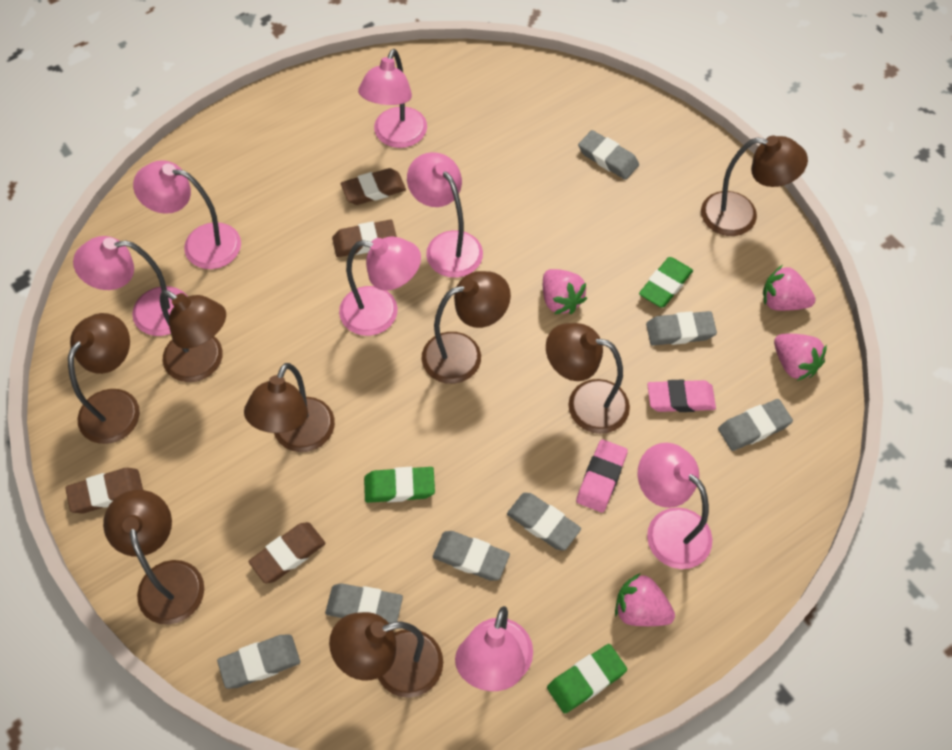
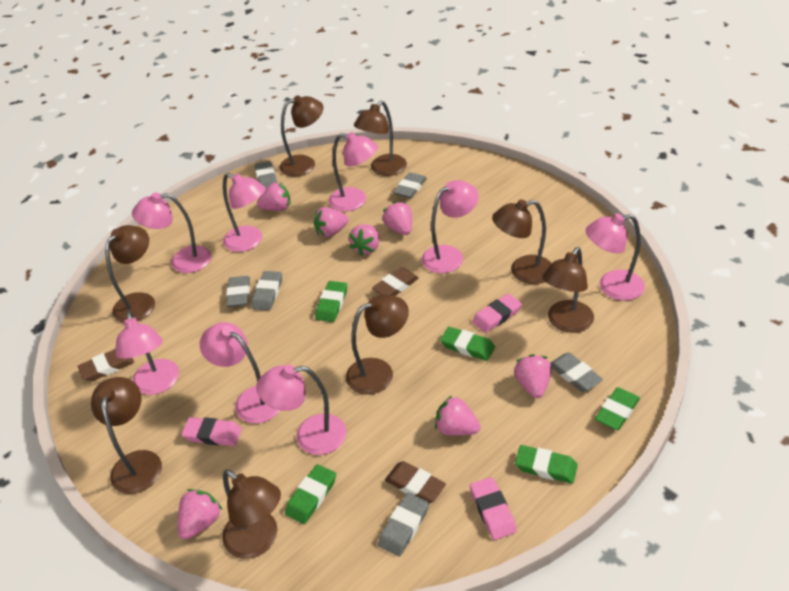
brown eraser: [65,468,143,514] [248,522,325,583] [332,220,397,257] [341,168,406,205] = 4 -> [77,349,134,381] [372,267,419,296] [385,461,446,503] = 3
green eraser: [364,467,435,503] [547,644,627,713] [639,257,693,308] = 3 -> [285,464,336,524] [315,281,347,322] [440,327,495,361] [515,445,578,484] [595,387,640,430] = 5
grey eraser: [217,635,300,689] [325,583,403,623] [433,531,510,581] [507,493,581,551] [578,130,639,180] [646,311,717,346] [718,399,793,451] = 7 -> [226,276,250,307] [252,271,282,310] [254,161,278,188] [378,493,429,557] [393,172,427,199] [550,353,603,392] = 6
pink eraser: [576,439,628,513] [647,380,716,412] = 2 -> [181,417,242,446] [470,477,517,540] [472,293,522,333] = 3
pink lamp: [73,236,188,336] [133,160,241,269] [339,236,421,336] [358,49,427,148] [407,152,483,278] [455,606,533,691] [638,443,712,569] = 7 -> [115,311,179,395] [132,193,211,273] [200,322,280,424] [223,173,266,252] [256,365,346,455] [329,132,378,211] [422,180,479,273] [586,213,645,301] = 8
pink strawberry: [543,269,587,314] [615,573,675,626] [763,265,816,311] [774,334,827,381] = 4 -> [178,489,222,539] [257,182,290,211] [314,207,348,237] [349,225,379,256] [383,202,412,235] [435,396,481,436] [514,354,552,398] = 7

